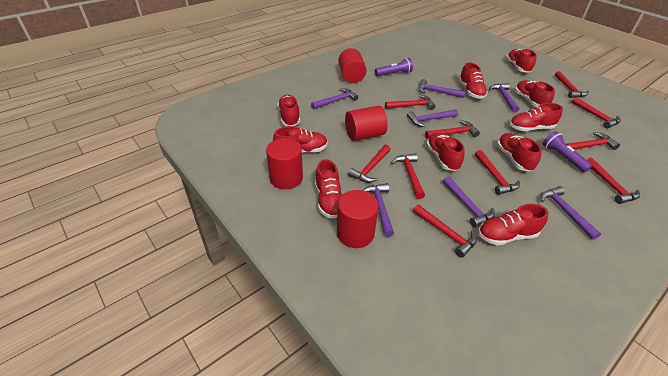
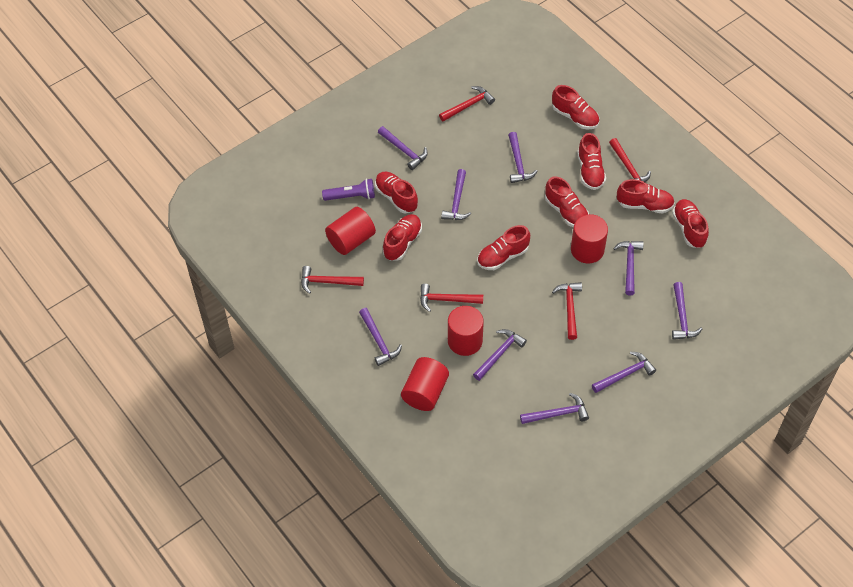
purple flashlight: [375,58,413,76] [543,131,592,173] = 2 -> [322,179,375,201] = 1
purple hammer: [311,88,358,110] [363,183,394,237] [407,109,458,127] [419,79,466,98] [443,176,495,227] [489,83,519,112] [540,186,601,240] = 7 -> [359,308,402,366] [378,126,428,170] [441,169,471,220] [473,329,527,381] [508,132,537,183] [520,393,589,424] [592,351,656,393] [613,241,644,296] [672,282,702,340] = 9
red hammer: [348,144,391,183] [385,95,435,110] [391,153,425,199] [413,205,477,257] [425,120,480,139] [475,150,520,195] [555,71,589,98] [567,132,620,150] [571,97,621,129] [587,158,640,204] = 10 -> [301,266,364,294] [420,284,483,312] [439,86,495,122] [552,282,582,340] [609,138,651,182] = 5
red shoe: [273,126,328,153] [277,95,300,126] [315,159,342,219] [426,132,465,171] [459,62,488,99] [478,204,548,245] [497,133,542,171] [506,48,537,73] [509,103,563,131] [515,80,555,107] = 10 -> [375,172,418,214] [383,214,422,261] [477,225,530,270] [545,176,589,227] [552,85,599,129] [577,133,606,190] [617,179,675,213] [672,199,709,248] = 8

